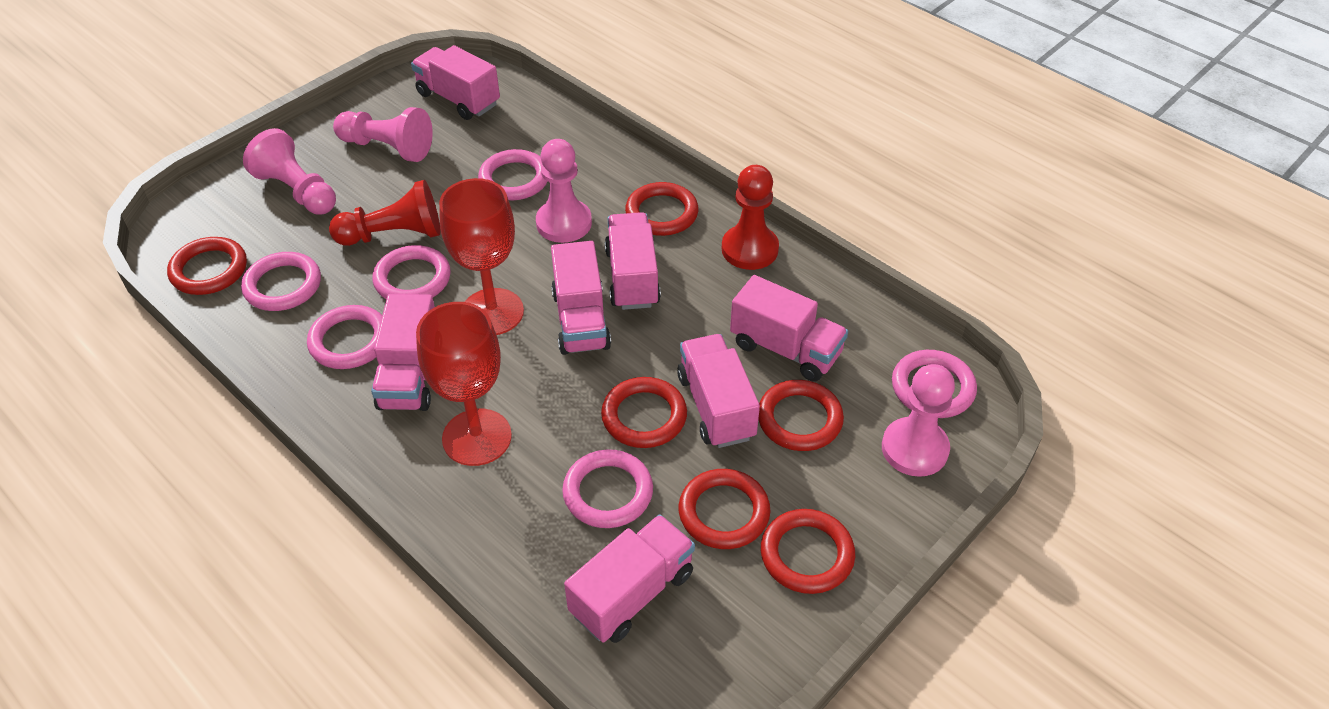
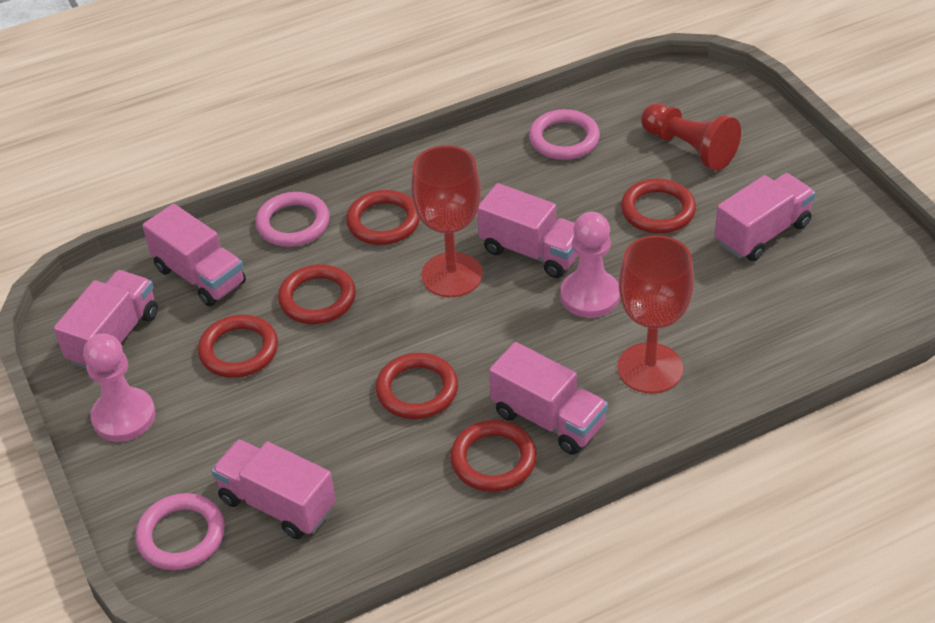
pink pawn: [243,128,336,215] [333,107,433,162] [536,139,592,243] [882,364,955,477] = 4 -> [83,333,156,442] [560,212,620,318] = 2
pink ring: [241,252,321,311] [307,305,382,369] [373,245,451,299] [478,149,548,200] [562,450,653,528] [892,350,977,418] = 6 -> [135,493,225,570] [256,192,330,247] [529,109,600,160] = 3
pink truck: [371,294,435,411] [411,45,500,120] [551,241,611,355] [564,514,695,643] [605,212,661,310] [677,334,760,448] [730,275,848,382] = 7 -> [54,270,158,369] [142,204,246,306] [211,439,336,539] [477,183,578,278] [489,342,608,455] [714,173,815,261] = 6
red pawn: [329,180,441,246] [722,165,779,270] = 2 -> [641,103,741,171] = 1

